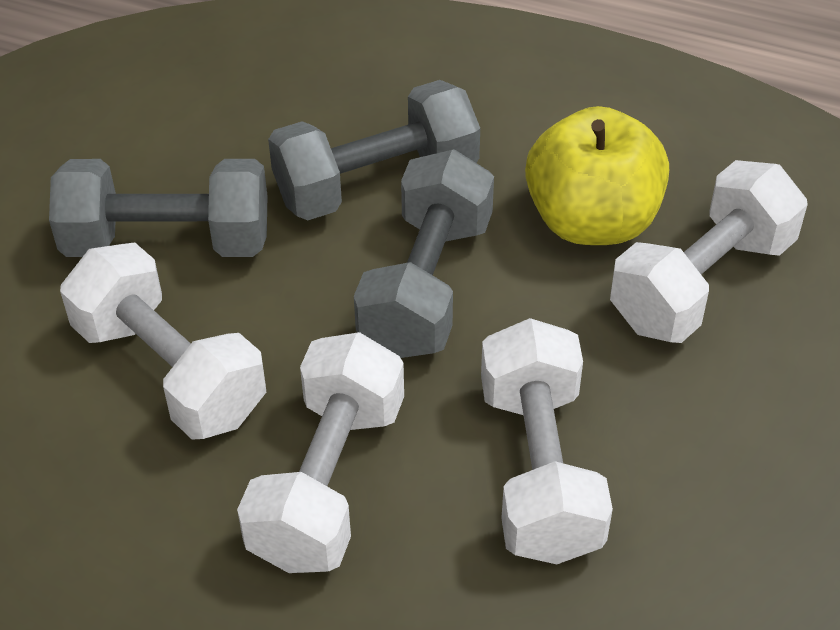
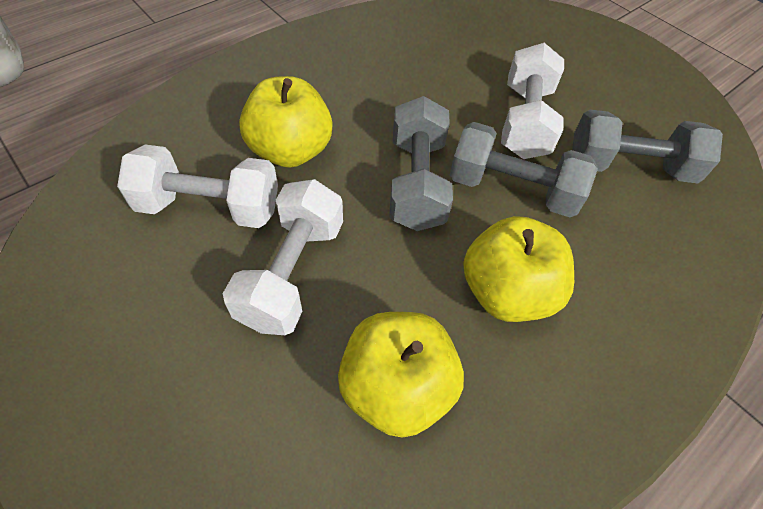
white dumbbell: [60,243,266,440] [237,332,404,573] [481,318,613,564] [610,160,808,343] = 4 -> [117,144,278,228] [223,179,343,335] [501,43,564,159] = 3
yellow apple: [525,106,669,245] = 1 -> [239,76,332,168] [338,312,464,438] [463,216,574,322] = 3

